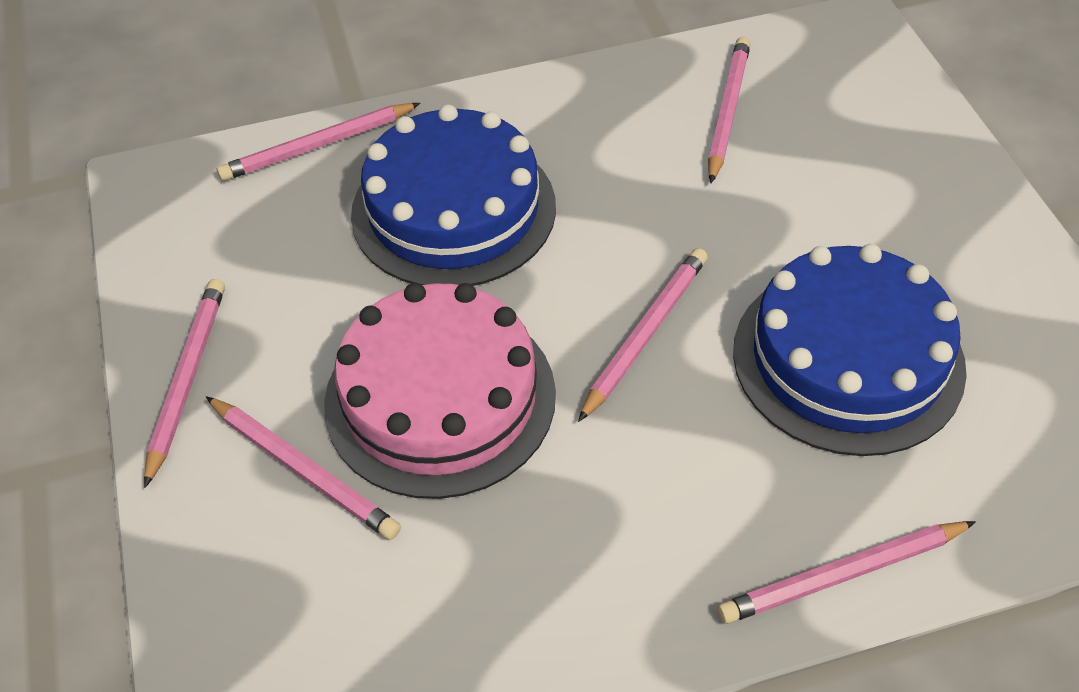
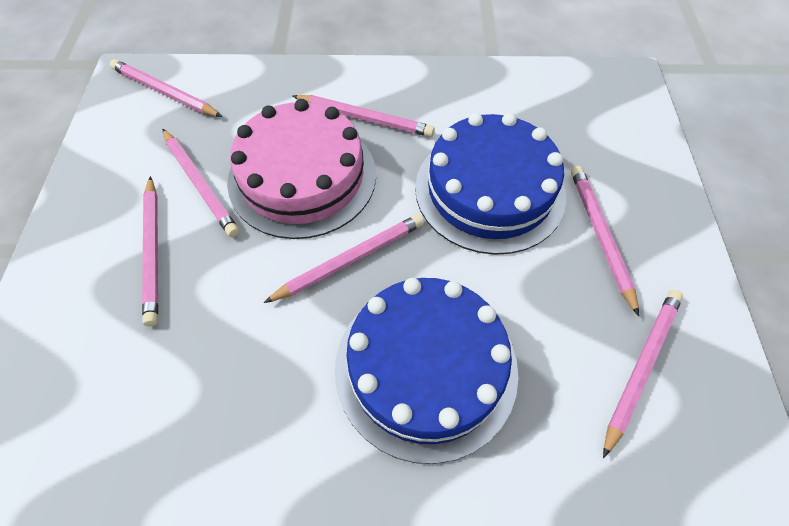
pink pencil: [144,279,225,488] [206,396,401,540] [217,103,420,181] [578,248,708,422] [708,37,751,184] [718,521,976,624] = 6 -> [110,59,222,117] [142,176,158,326] [163,129,239,237] [264,214,424,303] [293,95,435,137] [571,166,639,316] [603,290,683,458] = 7

